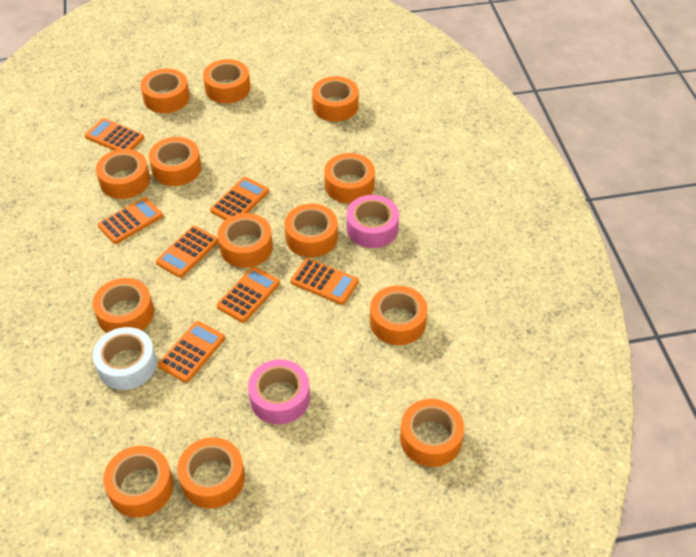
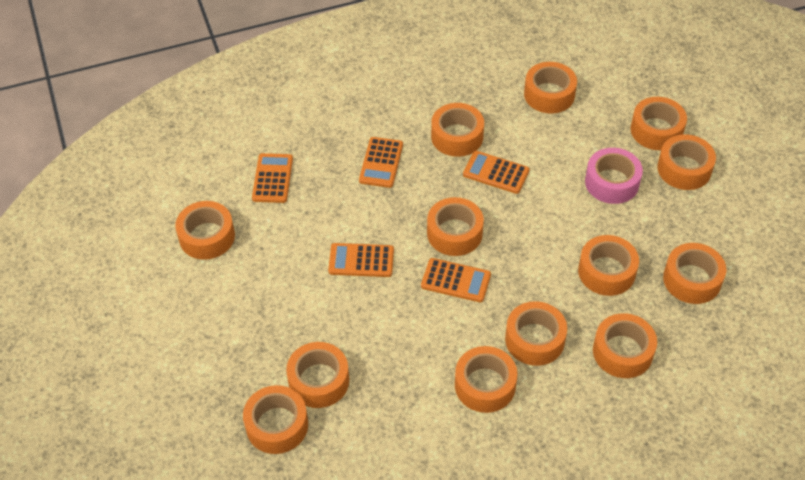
orange calculator: [85,118,144,150] [98,197,163,244] [156,226,218,278] [158,321,225,383] [210,177,269,220] [217,267,280,323] [291,258,359,305] = 7 -> [252,153,293,203] [328,243,394,277] [359,137,403,188] [421,258,491,302] [463,151,530,194] = 5
pink tape: [248,359,310,424] [346,195,399,248] = 2 -> [585,148,643,204] = 1
white tape: [93,327,157,390] = 1 -> none = 0

